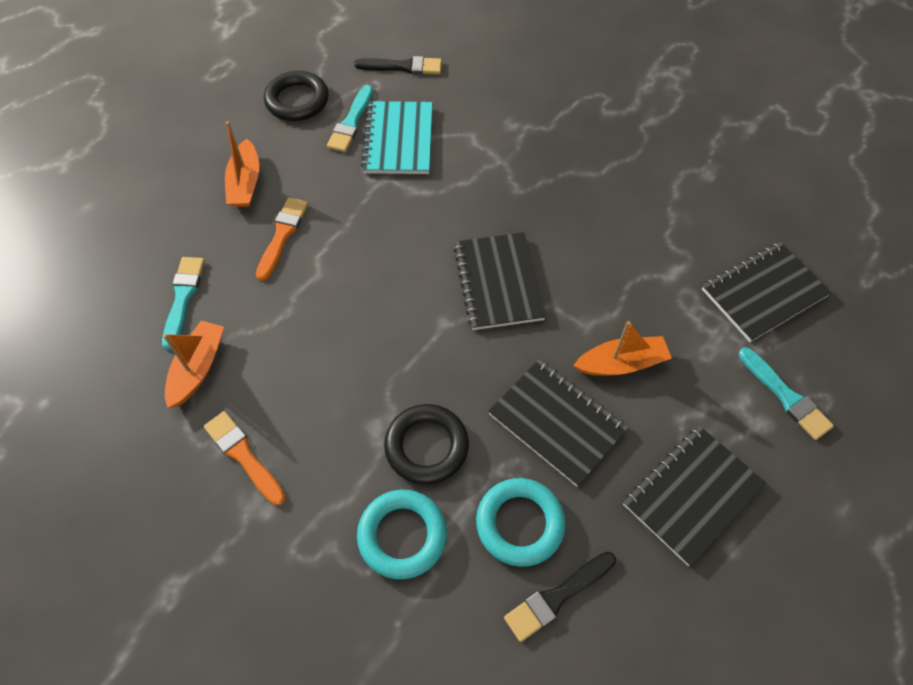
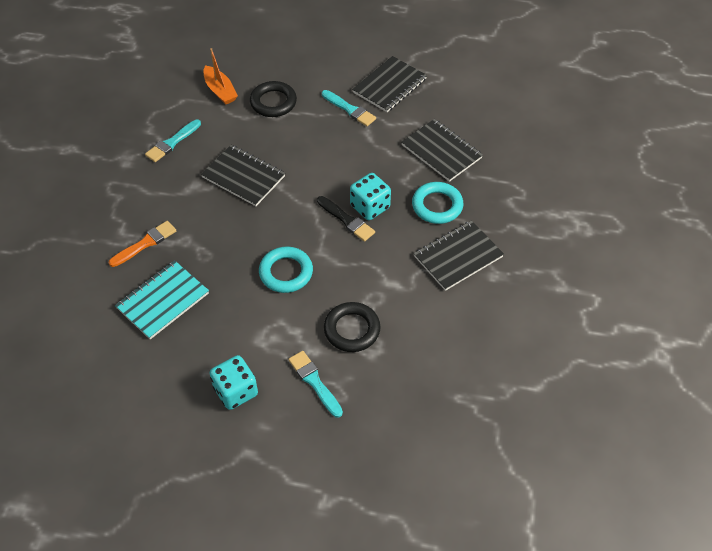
black brush: [354,56,442,75] [504,552,616,642] = 2 -> [317,196,375,241] = 1
orange boat: [163,320,224,408] [225,121,259,207] [573,321,672,376] = 3 -> [203,48,238,105] = 1
orange brush: [204,411,286,506] [256,197,308,281] = 2 -> [109,221,176,267] = 1
turquoise dice: none = 0 -> [209,355,258,410] [350,173,391,220] = 2

